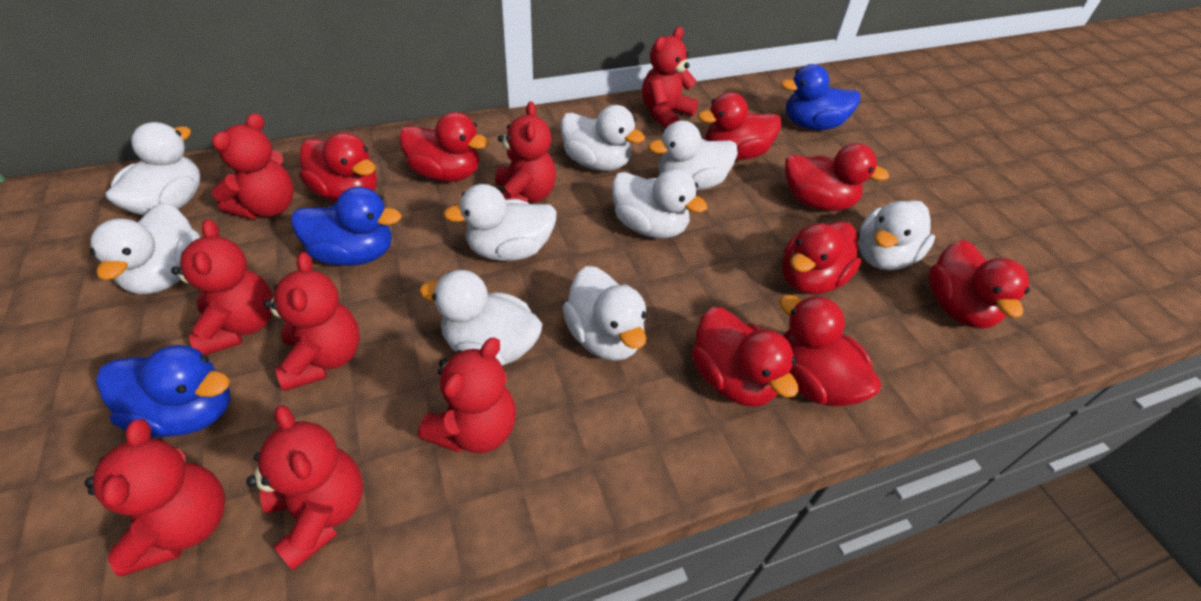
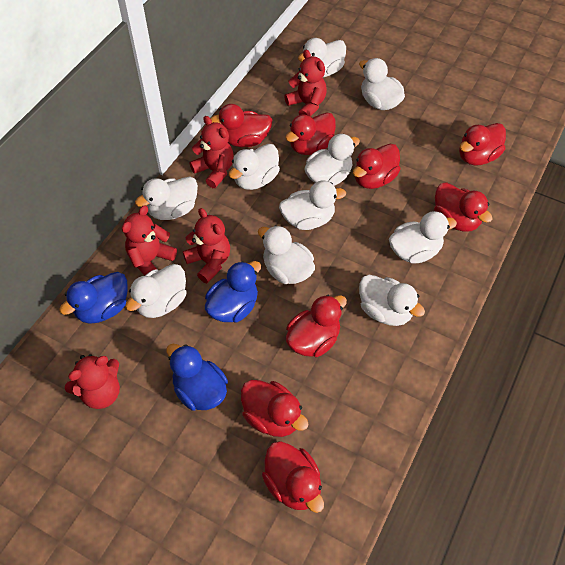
red teddy bear: [84,419,225,576] [171,219,273,355] [212,113,294,219] [246,405,363,570] [263,252,360,391] [418,337,516,453] [495,102,556,202] [642,27,698,128] = 8 -> [65,354,120,409] [122,205,177,276] [183,208,230,283] [190,116,234,188] [284,50,327,116] = 5
white duck: [90,203,200,294] [105,122,200,215] [419,270,542,366] [443,184,557,261] [561,105,645,171] [562,266,647,361] [612,169,708,239] [648,120,738,190] [858,200,935,270] = 9 -> [125,264,187,318] [135,177,198,220] [229,144,280,190] [258,225,315,284] [279,181,346,230] [298,38,346,77] [304,134,360,186] [359,58,405,110] [359,275,425,326] [389,211,457,263] = 10

